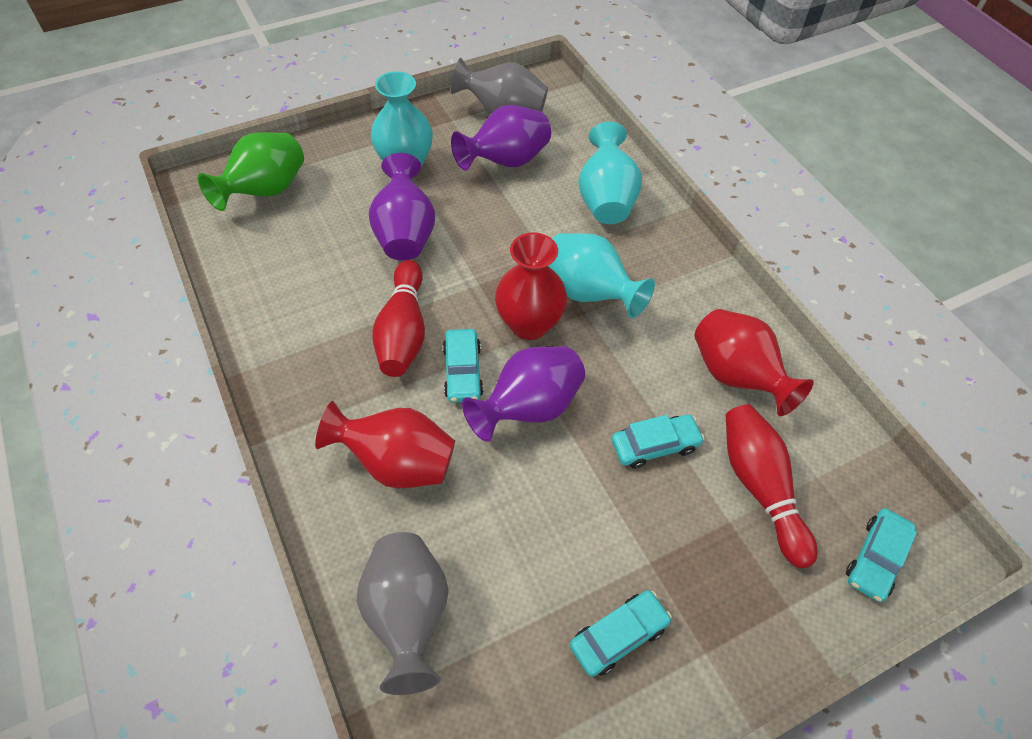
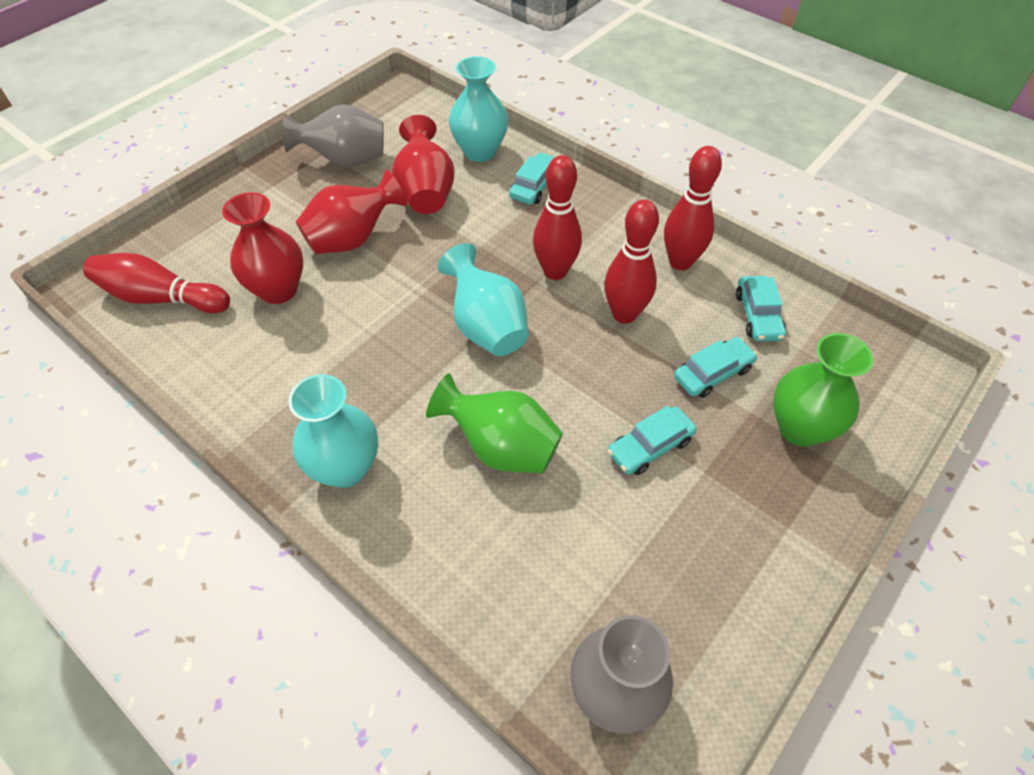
green vase: [198,132,304,211] = 1 -> [426,373,563,474] [773,333,873,447] = 2
purple vase: [369,153,435,261] [451,105,551,170] [462,346,585,442] = 3 -> none = 0
red bowling pin: [372,260,425,377] [726,404,818,568] = 2 -> [83,253,230,313] [533,155,582,280] [604,199,659,324] [664,146,722,271] = 4

